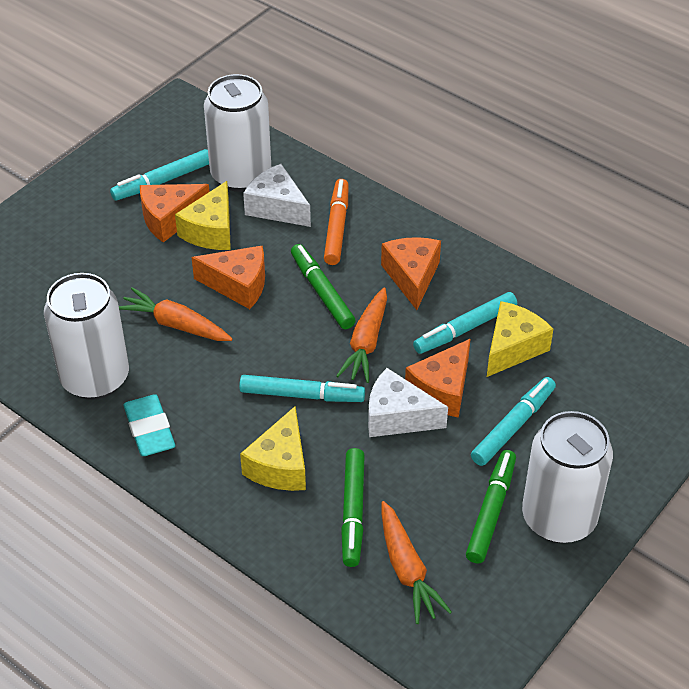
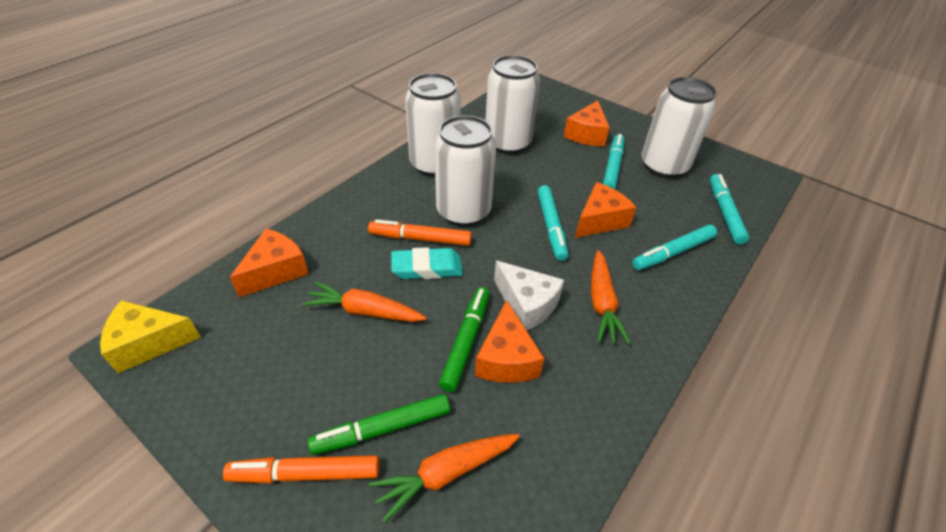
green marker: [291,244,356,329] [341,448,365,567] [466,450,516,564] = 3 -> [308,394,450,455] [439,287,490,392] = 2
orange marker: [324,179,349,265] = 1 -> [223,455,380,484] [368,219,472,246] = 2
white can: [44,273,129,400] [204,74,271,192] [522,411,613,543] = 3 -> [405,73,461,177] [435,115,496,227] [485,55,540,154] [642,77,717,178] = 4
white cheese: [243,164,311,227] [368,368,448,437] = 2 -> [494,261,564,330] = 1
yellow cheese: [175,181,231,250] [240,406,306,491] [487,301,553,377] = 3 -> [100,300,201,373] = 1

